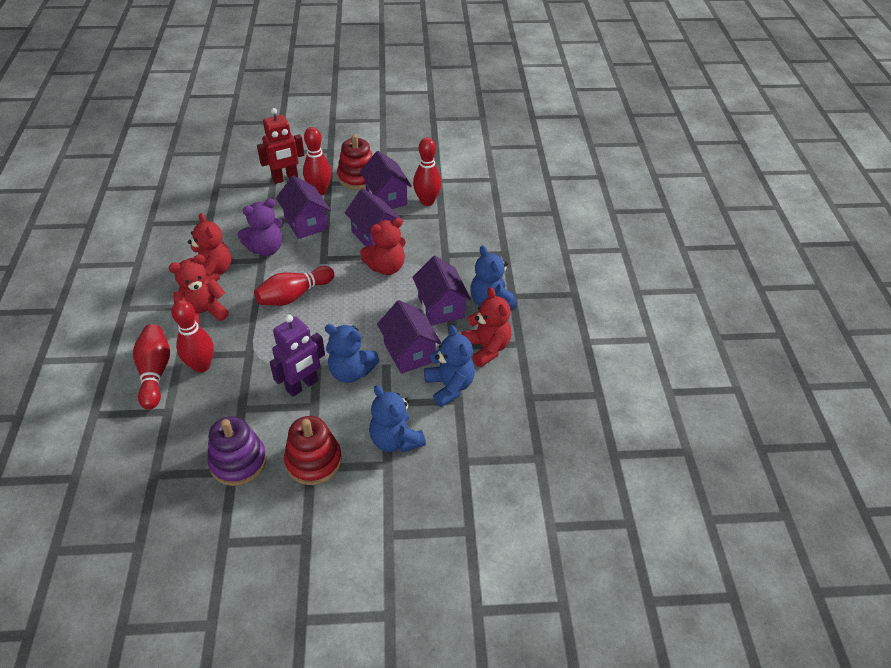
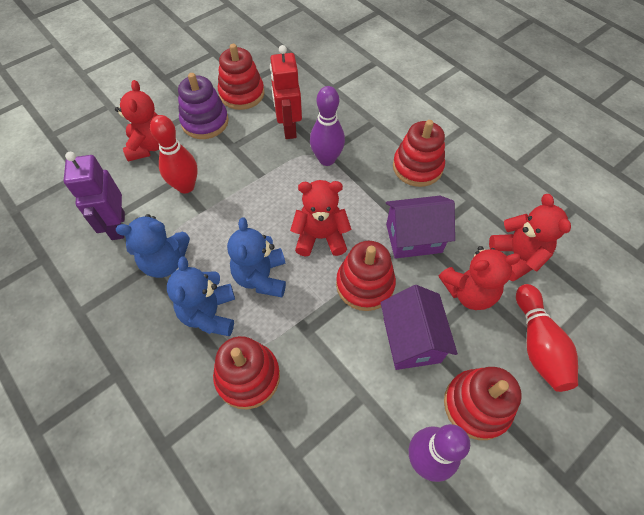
blue teddy bear: [325,324,380,383] [369,385,426,452] [424,325,475,407] [470,246,517,309] = 4 -> [116,214,190,278] [167,256,235,336] [227,218,286,297] = 3
purple bowling pin: none = 0 -> [310,86,345,166] [409,424,470,482] = 2
purple house: [276,175,331,239] [345,189,403,247] [360,151,412,209] [377,300,441,374] [412,256,471,326] = 5 -> [380,285,458,370] [386,196,455,259] = 2
purple teddy bear: [237,199,283,256] = 1 -> none = 0
red bowling pin: [133,324,170,410] [172,300,214,373] [254,266,335,306] [303,127,332,195] [413,137,442,206] = 5 -> [150,115,198,193] [516,284,578,392] = 2
red stacking toy: [284,416,342,485] [337,134,373,190] = 2 -> [213,336,280,410] [218,44,264,110] [336,241,396,311] [393,120,445,187] [444,367,522,440] = 5

